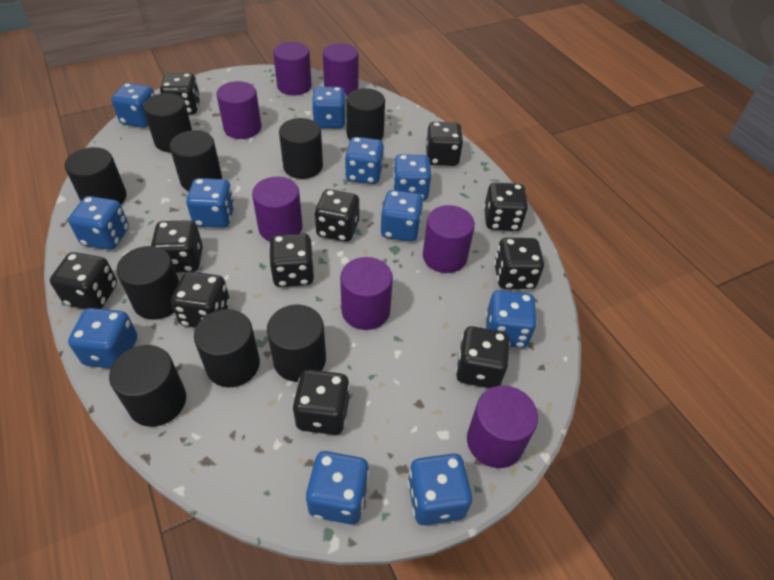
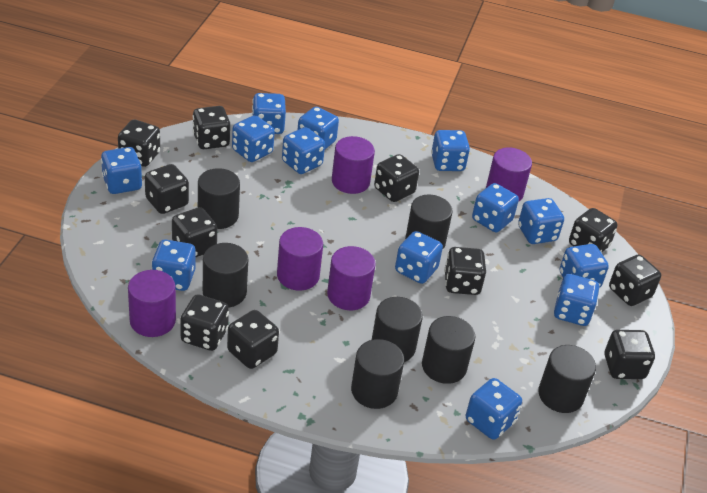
black cylinder: [64,147,127,204] [109,345,186,427] [116,246,179,320] [143,93,192,152] [170,130,222,191] [194,309,260,387] [267,305,326,382] [279,118,323,179] [346,88,385,140] = 9 -> [198,168,240,229] [203,243,248,308] [351,339,404,409] [372,297,423,362] [405,195,453,250] [422,316,475,384] [538,345,596,413] = 7
blue dice: [68,196,129,250] [68,308,137,368] [111,83,155,128] [186,178,235,228] [306,451,369,524] [312,87,346,128] [345,137,384,184] [381,190,424,242] [393,154,431,201] [408,453,472,525] [486,290,537,348] = 11 -> [101,147,142,194] [151,239,196,291] [232,115,275,162] [252,93,286,134] [282,127,325,174] [298,107,339,149] [395,231,443,284] [431,130,470,171] [466,378,522,440] [472,183,519,232] [518,198,564,244] [554,274,600,326] [560,244,609,288] = 13
purple cylinder: [216,81,261,139] [252,177,303,241] [273,42,312,95] [323,43,359,96] [340,257,393,330] [423,205,475,273] [467,386,538,468] = 7 -> [128,270,176,337] [277,227,323,291] [327,246,376,310] [332,136,375,194] [486,148,532,202] = 5

